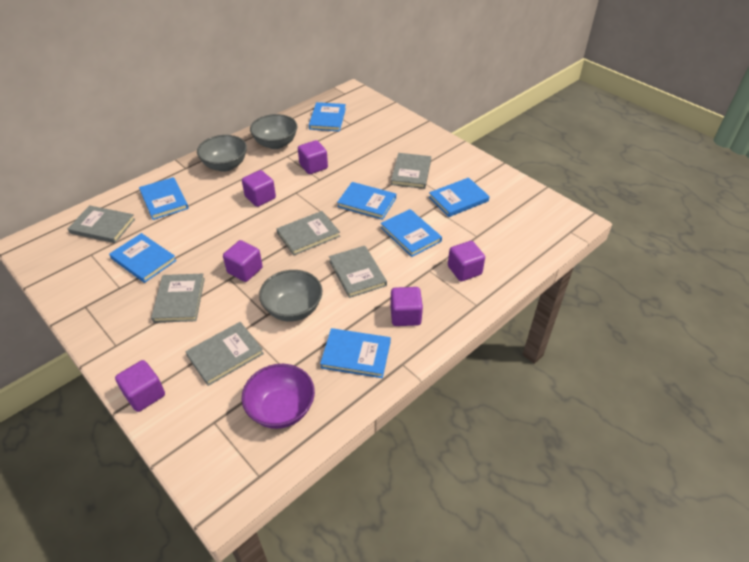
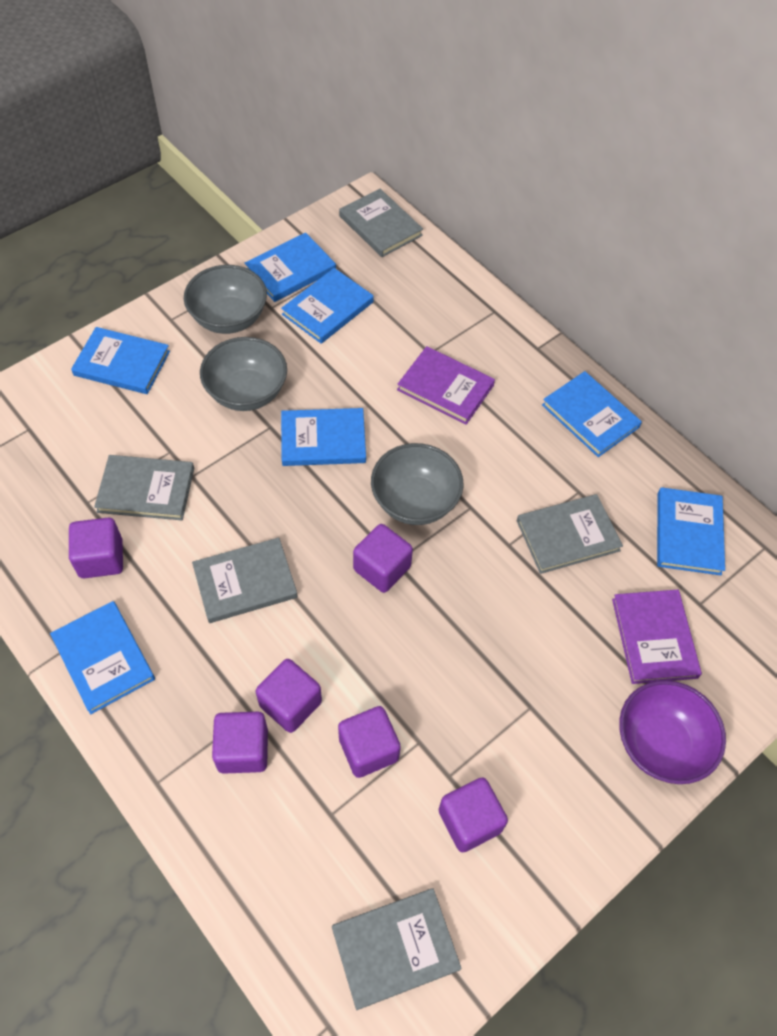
grey book: [68,205,135,243] [151,274,205,323] [185,322,264,386] [276,211,340,255] [329,246,387,298] [391,153,431,189] = 6 -> [94,455,194,520] [192,538,298,623] [332,888,462,1010] [339,189,423,257] [517,494,623,574] = 5
purple book: none = 0 -> [397,346,495,425] [612,590,702,684] = 2

